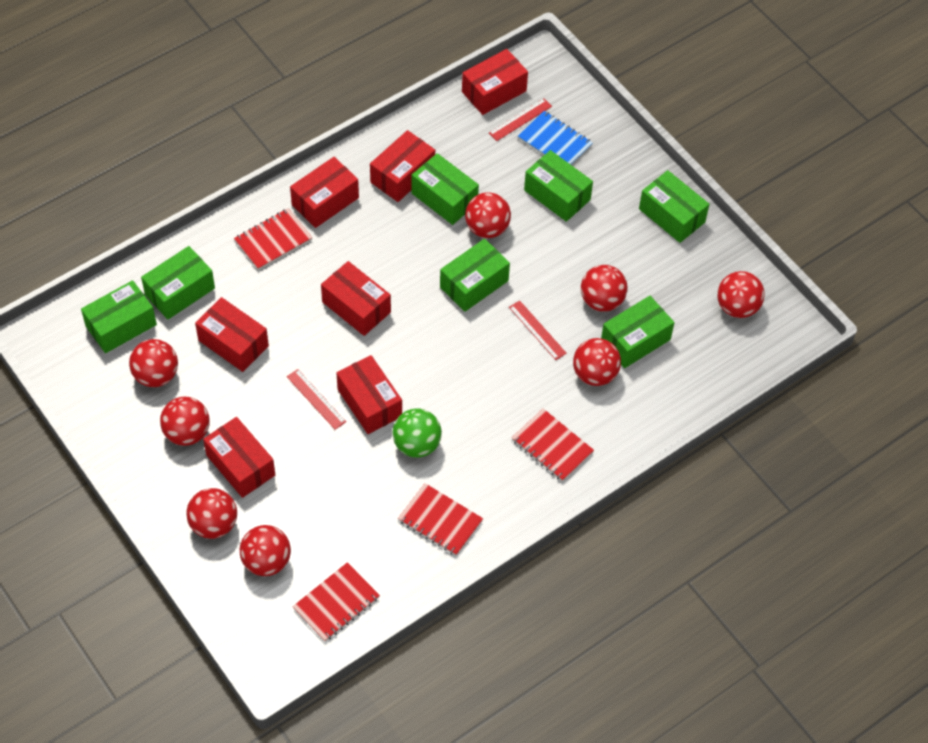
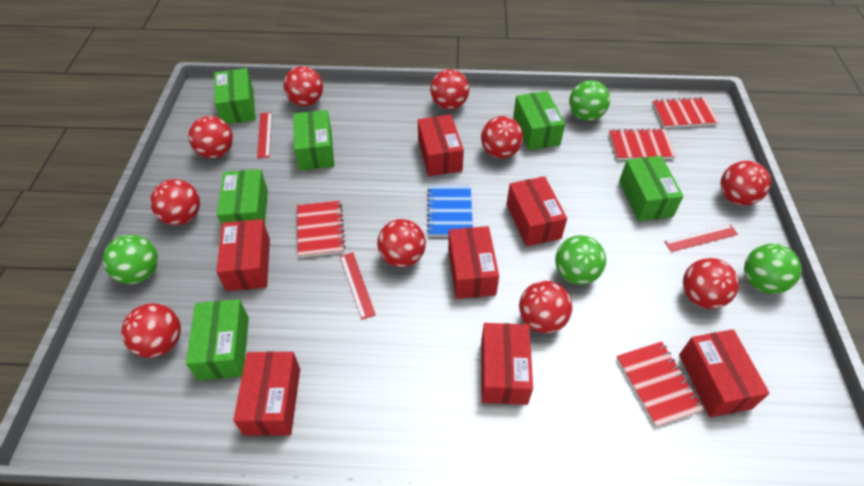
green ball: [392,409,442,458] = 1 -> [103,235,158,284] [555,235,606,285] [569,80,610,121] [744,244,802,294] = 4
green box: [81,280,157,353] [141,246,215,319] [411,153,479,225] [440,239,510,312] [524,150,593,222] [601,296,675,368] [639,170,709,243] = 7 -> [186,299,249,381] [214,68,256,124] [217,169,268,226] [293,110,334,171] [513,91,565,150] [619,156,684,221] = 6
red ball: [129,339,178,387] [160,397,210,446] [186,488,237,539] [240,525,291,576] [465,192,511,238] [573,338,621,386] [581,265,627,312] [717,271,765,318] = 8 -> [122,303,181,358] [150,179,200,225] [188,116,233,159] [283,66,323,106] [377,219,426,267] [430,69,469,109] [481,116,523,158] [519,281,572,333] [683,258,739,309] [720,161,771,206] = 10

